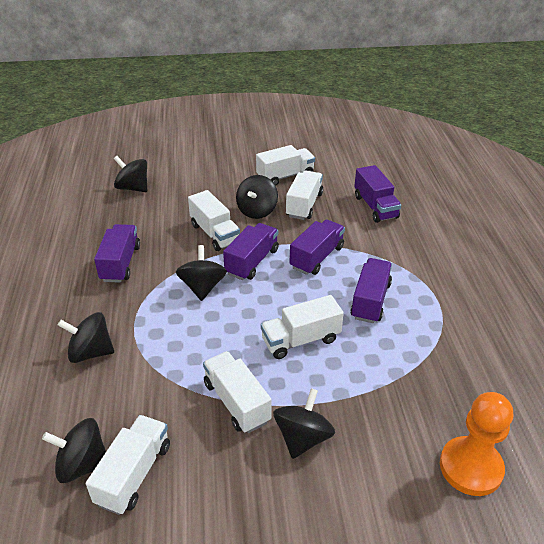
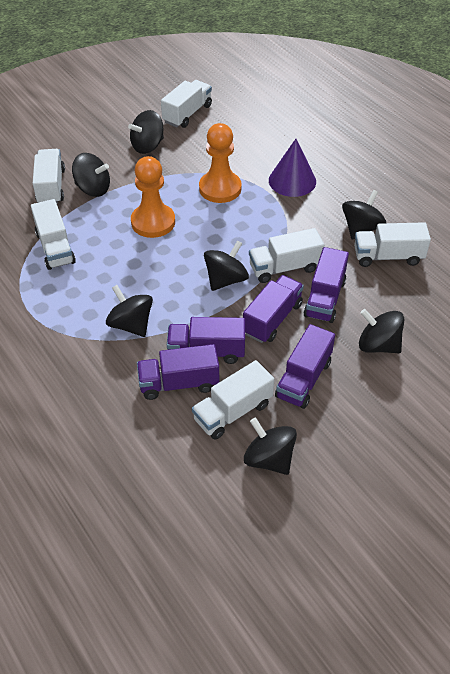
black spinning top: [42,418,106,483] [58,312,114,363] [114,156,147,192] [176,245,227,301] [236,175,278,219] [273,388,335,459] = 6 -> [72,153,110,197] [106,285,153,337] [128,110,164,154] [204,240,249,291] [244,417,297,475] [342,190,386,239] [359,309,405,353] = 7
orange pawn: [440,392,513,496] = 1 -> [131,156,175,238] [199,123,242,203] = 2
purple cone: none = 0 -> [269,139,316,197] = 1

